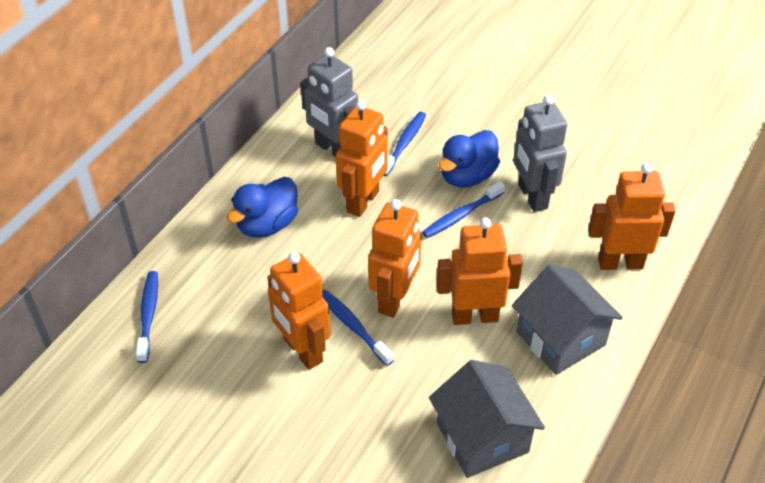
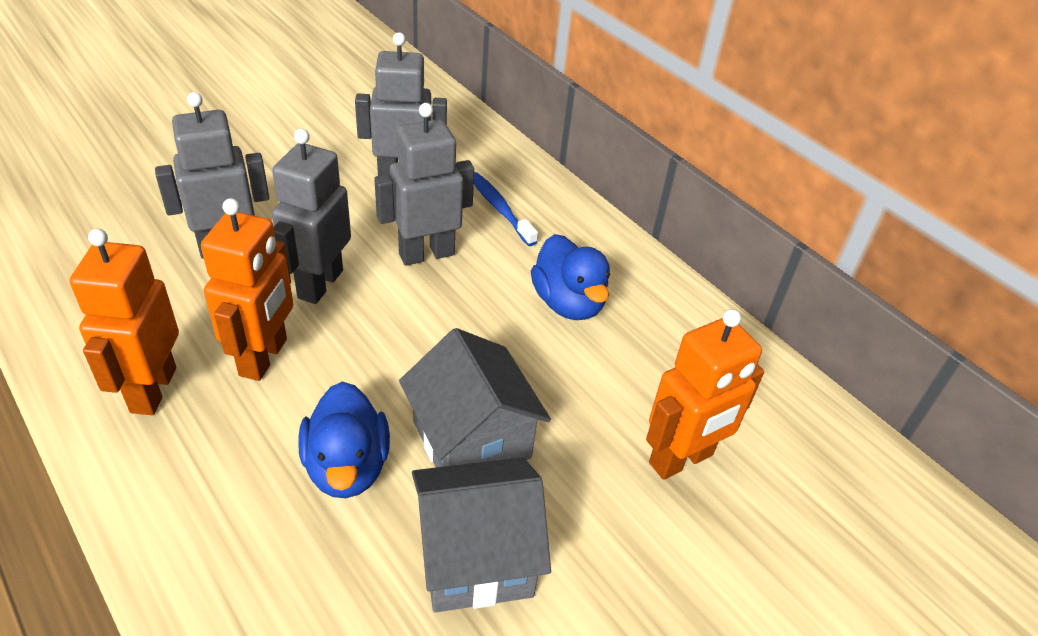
blue toothbrush: [136,271,158,363] [323,289,394,366] [383,112,426,176] [422,181,505,238] = 4 -> [474,172,538,246] = 1
grey robot: [300,47,358,157] [513,95,567,212] = 2 -> [155,92,269,259] [272,129,351,304] [355,32,447,176] [374,103,474,266] = 4
orange robot: [267,252,331,370] [336,100,388,217] [368,199,422,318] [436,217,523,325] [588,163,676,270] = 5 -> [70,229,179,415] [201,198,293,381] [646,309,764,480] = 3

